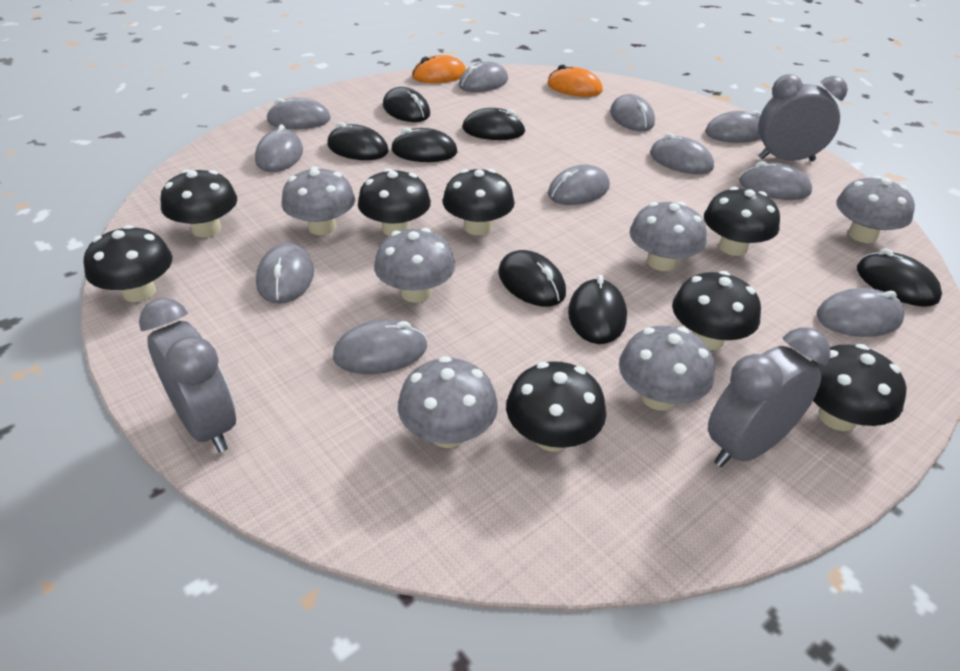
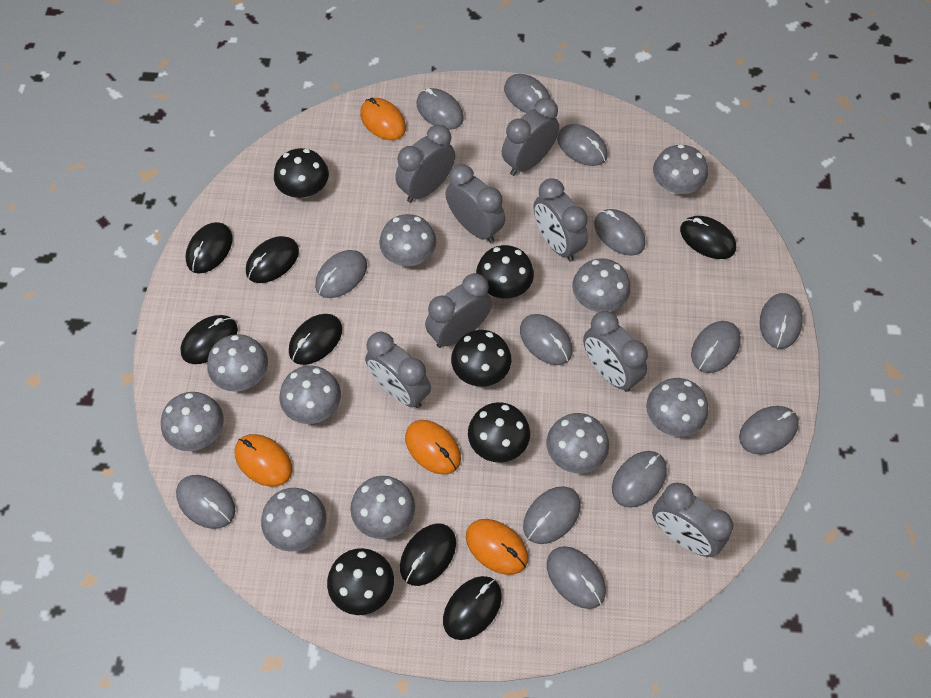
black mushroom: [84,225,173,302] [160,169,237,237] [358,168,431,236] [443,169,515,235] [506,361,606,451] [672,271,761,350] [704,187,780,256] [811,344,906,431] = 8 -> [274,148,329,198] [327,548,394,615] [451,330,512,387] [468,402,530,462] [476,245,534,298] = 5
grey clock: [139,298,236,453] [708,328,830,467] [758,74,848,161] = 3 -> [365,332,431,408] [395,125,455,203] [425,273,492,348] [445,164,505,243] [502,98,559,176] [534,178,588,262] [583,311,648,392] [652,483,733,557] = 8
grey mouse: [255,124,303,172] [256,243,314,304] [266,98,331,129] [333,319,427,374] [459,62,508,92] [548,165,610,205] [610,94,655,131] [650,133,714,174] [705,111,761,143] [739,161,812,200] [816,288,904,337] = 11 -> [176,475,235,529] [315,250,367,298] [417,88,464,130] [504,74,551,113] [520,314,572,365] [523,486,581,544] [547,546,606,609] [557,124,608,166] [594,209,645,256] [612,451,667,508] [691,321,741,373] [739,406,799,455] [760,293,803,349] = 13
grey mushroom: [282,166,355,235] [374,228,456,303] [398,356,498,448] [619,326,714,410] [629,201,706,271] [836,176,915,243] = 6 -> [161,392,224,451] [207,334,268,391] [261,488,326,552] [280,366,341,424] [350,476,415,539] [379,214,436,266] [546,413,609,473] [572,258,631,312] [646,378,708,437] [653,144,708,194] = 10
orange mouse: [412,55,466,83] [547,65,603,97] = 2 -> [234,434,292,487] [360,98,406,140] [405,420,461,475] [466,519,528,575] = 4

